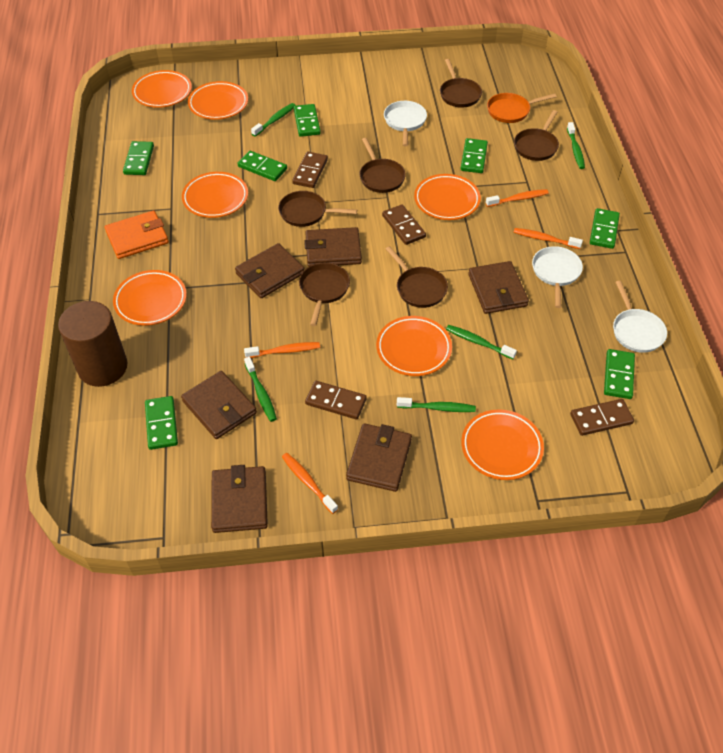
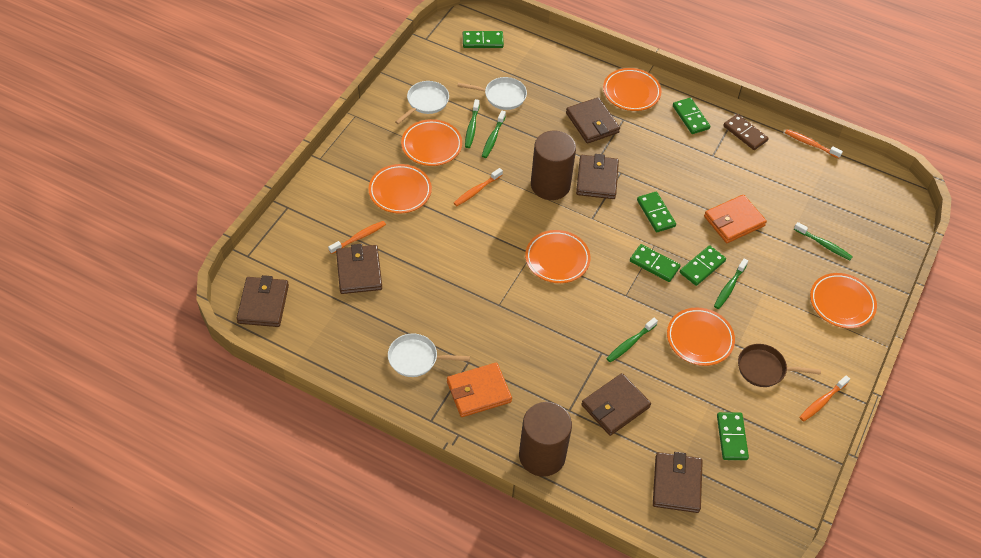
brown cylinder: [58,301,128,387] = 1 -> [519,402,572,477] [531,131,576,200] = 2
brown domino: [292,152,328,188] [305,381,367,419] [382,205,426,245] [570,399,634,436] = 4 -> [723,114,769,150] = 1
brown pan: [278,191,357,227] [299,263,350,326] [360,138,406,193] [386,246,448,308] [440,59,482,108] [514,110,559,161] = 6 -> [738,344,821,387] = 1
green domino: [123,141,154,175] [145,396,178,450] [237,151,287,181] [294,104,321,137] [461,138,488,173] [590,208,620,249] [604,349,635,399] = 7 -> [463,31,504,48] [630,244,681,282] [637,192,676,232] [673,98,710,134] [680,245,726,286] [717,412,749,460] = 6
orange pan: [487,93,557,123] = 1 -> none = 0
orange plate: [113,270,187,326] [132,70,192,108] [182,172,248,218] [188,81,248,120] [376,316,452,376] [414,174,481,220] [461,409,544,480] = 7 -> [369,164,432,214] [401,119,462,166] [525,230,591,283] [603,68,662,111] [667,307,735,366] [810,273,877,328] = 6
orange wallet: [105,210,169,259] = 1 -> [447,363,512,417] [704,194,767,243] = 2

